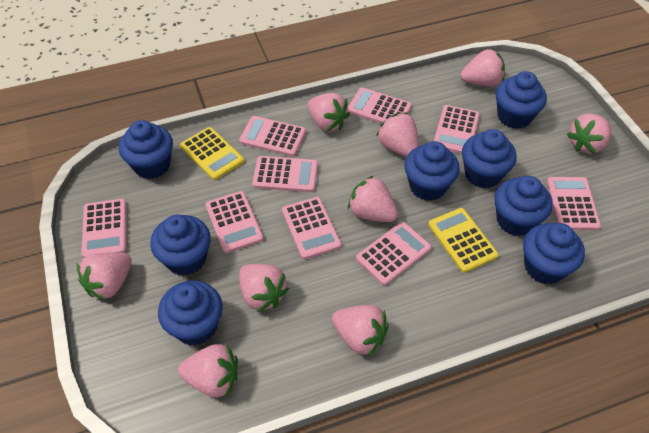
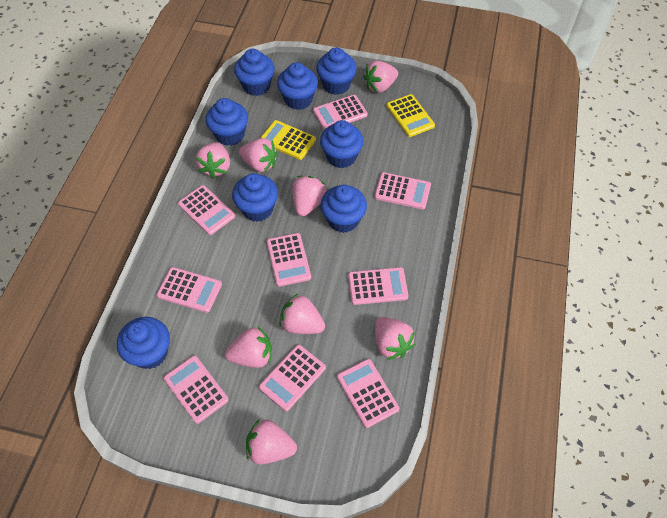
pink strawberry: [77,252,132,301] [178,344,238,398] [239,264,289,312] [308,93,350,132] [332,305,389,357] [348,175,398,222] [376,112,419,157] [461,49,505,87] [567,114,611,154] = 9 -> [196,142,230,179] [225,327,272,368] [239,138,278,172] [246,419,297,464] [279,294,325,334] [292,176,327,216] [363,61,398,93] [375,317,415,360] = 8

